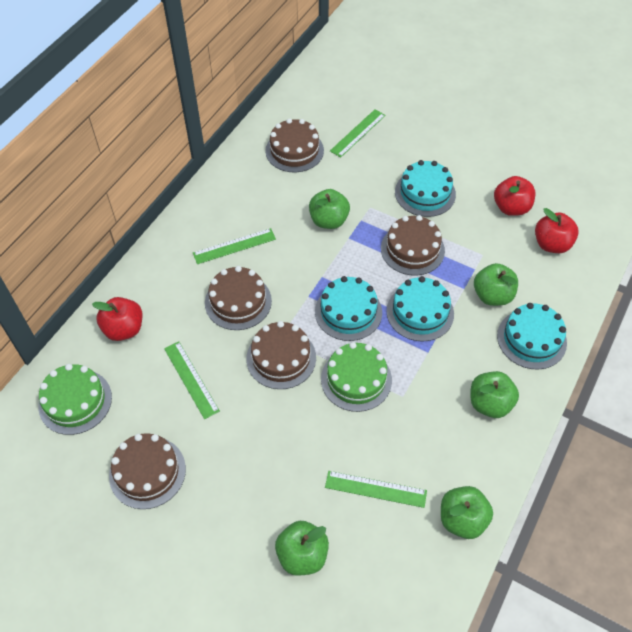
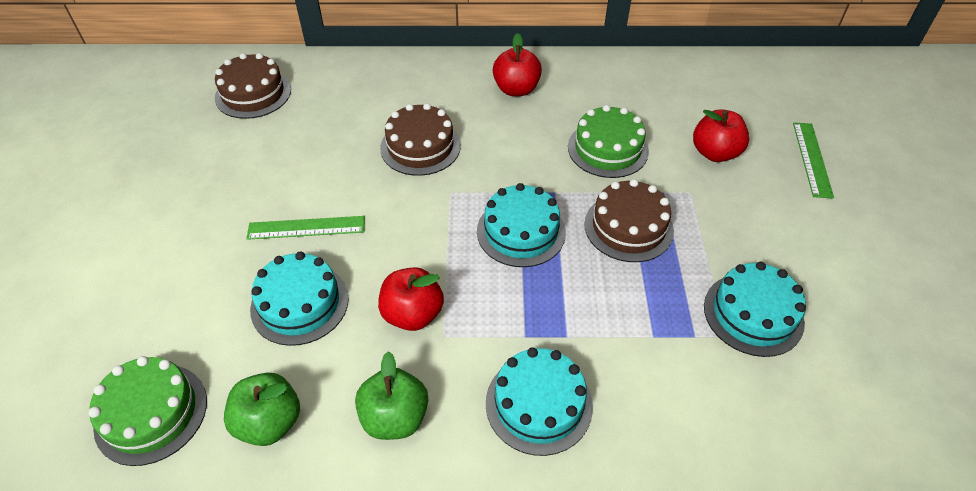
brown cake: [109,433,186,509] [205,266,272,330] [246,321,316,389] [265,118,324,172] [381,215,445,276] = 5 -> [215,53,291,119] [380,103,461,176] [584,179,674,262] = 3
green apple: [275,521,329,576] [309,189,350,229] [441,486,493,539] [470,371,519,418] [474,263,518,306] = 5 -> [224,373,300,446] [355,351,428,440] = 2
green ruler: [164,341,220,419] [193,228,276,264] [325,471,427,508] [330,109,386,158] = 4 -> [246,216,365,240] [793,123,834,198] = 2

